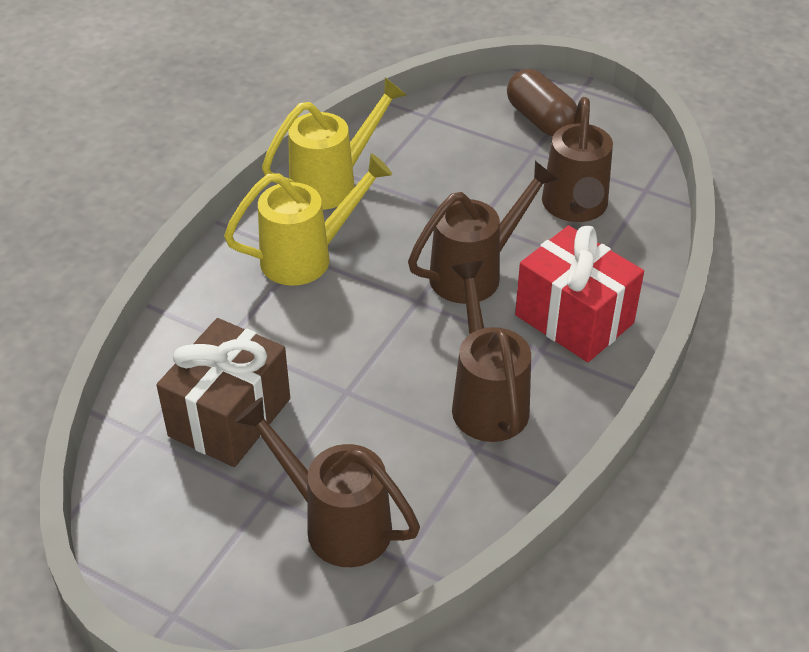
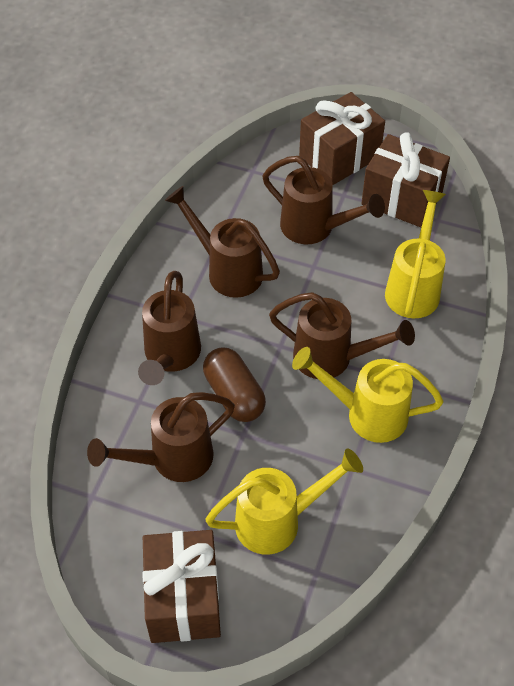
brown gift: [156,318,290,467] = 1 -> [142,530,221,643] [299,92,385,185] [361,132,450,227] = 3
brown watering can: [235,397,420,567] [408,161,558,304] [451,261,531,442] [542,97,613,222] = 4 -> [87,392,235,482] [138,271,201,385] [165,186,280,298] [262,156,385,244] [269,292,415,379] = 5
red gift: [515,226,644,362] = 1 -> none = 0
yellow watering can: [224,153,392,286] [262,77,406,210] = 2 -> [205,448,363,555] [292,347,443,443] [385,190,446,318] = 3

